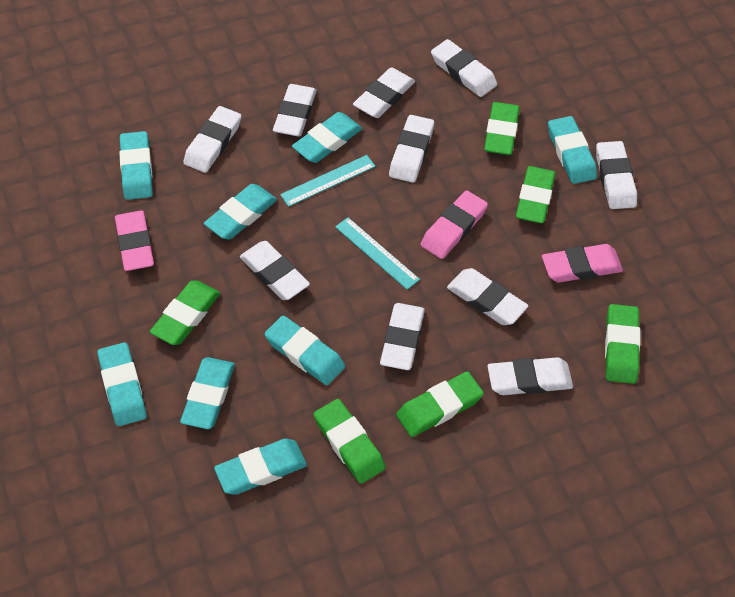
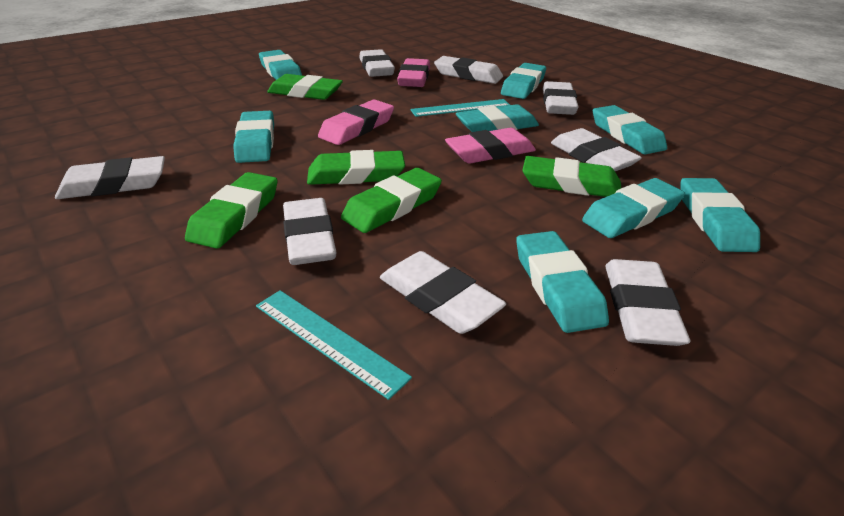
green eraser: [150,281,220,345] [314,399,386,484] [396,371,484,437] [484,102,520,155] [516,166,556,223] [605,304,640,384] = 6 -> [185,172,278,249] [267,74,343,100] [307,150,405,185] [341,168,442,233] [522,156,621,197] = 5
white eraser: [183,106,241,173] [240,241,310,300] [273,84,317,137] [353,68,415,118] [380,303,425,370] [389,115,434,183] [431,39,497,97] [447,268,528,325] [487,357,573,395] [596,141,637,209] = 10 -> [55,156,165,199] [283,198,336,265] [359,49,395,77] [380,251,506,334] [434,56,503,84] [543,81,579,115] [551,128,642,171] [605,259,690,346] = 8

